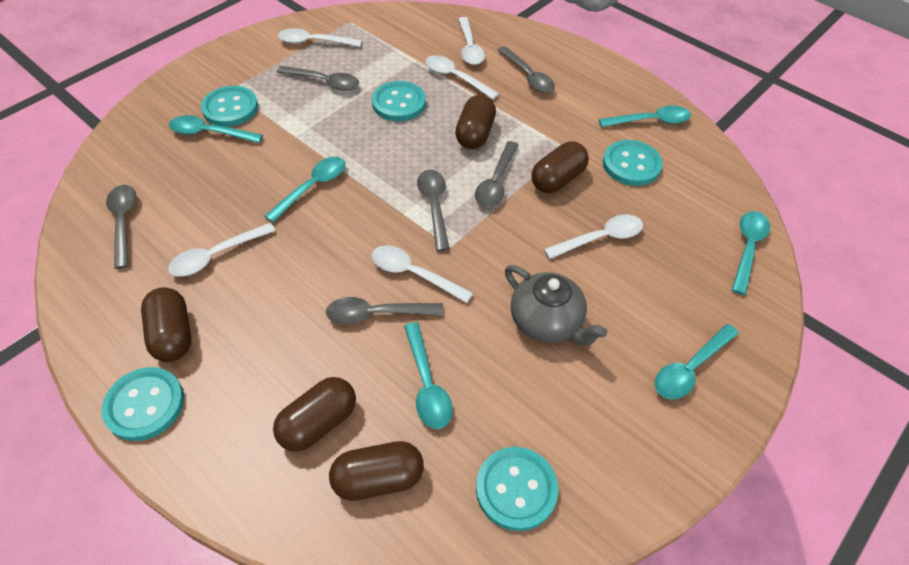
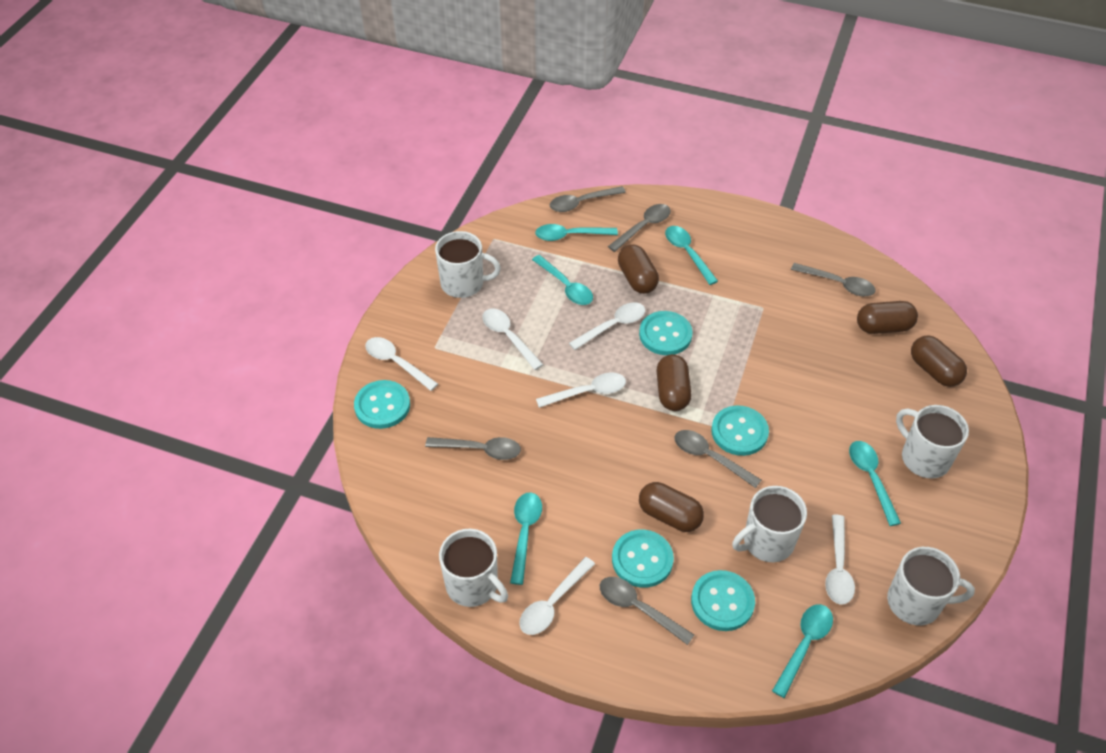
grey teapot: [505,265,607,345] = 1 -> none = 0
white mug: none = 0 -> [435,231,501,298] [439,529,508,607] [732,486,807,562] [887,547,975,626] [896,405,969,478] = 5

